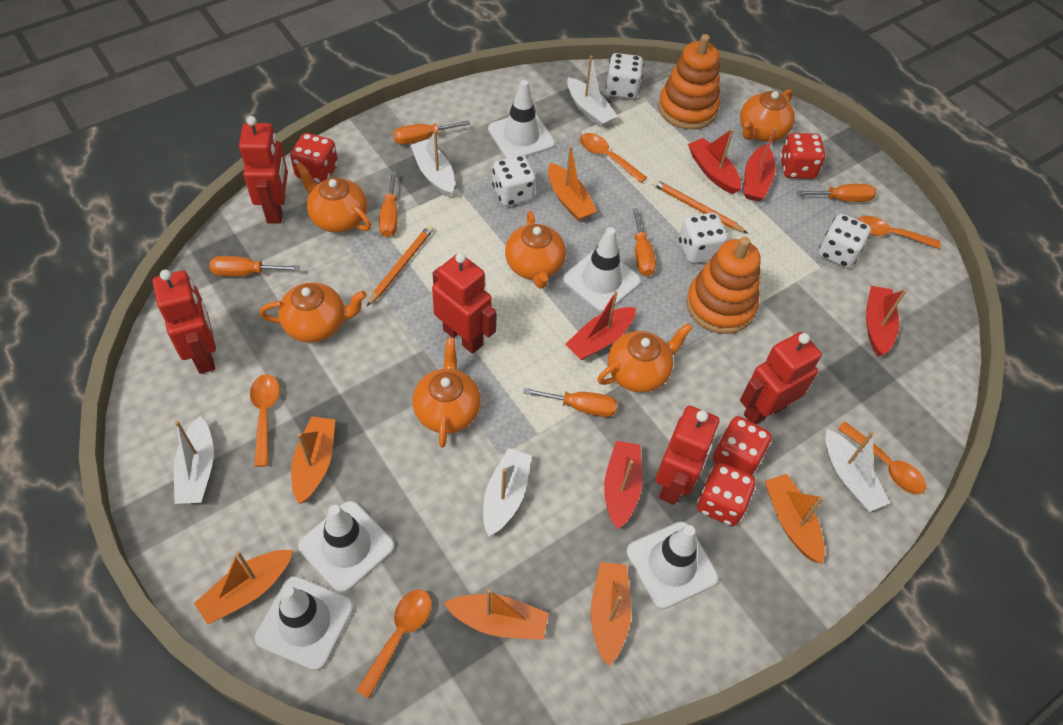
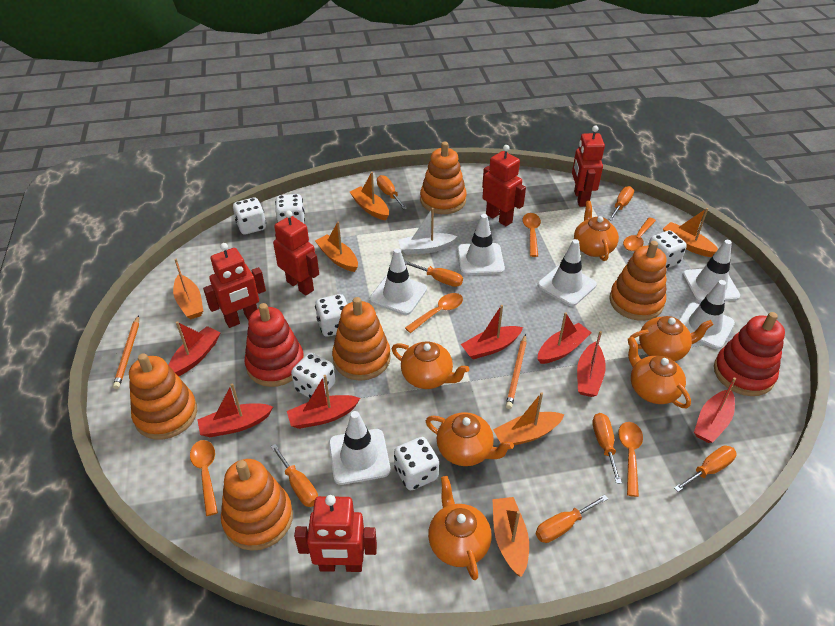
orange screwdriver: [209,256,300,276] [379,171,398,237] [393,120,470,145] [523,388,617,417] [633,208,656,276] [796,184,876,202] = 6 -> [271,444,318,507] [377,175,407,209] [404,261,463,287] [536,494,608,543] [592,413,622,484] [608,186,634,221] [674,445,737,492] = 7
orange stacking toy: [658,34,720,130] [686,237,761,334] = 2 -> [129,353,197,440] [221,459,293,551] [332,297,391,381] [420,142,467,214] [609,241,666,321] = 5
red boat: [565,291,636,360] [604,441,642,530] [688,129,741,194] [744,127,776,201] [866,286,907,356] = 5 -> [168,321,221,376] [197,383,273,437] [287,375,360,429] [461,305,523,360] [537,312,592,364] [577,331,606,397] [694,377,736,443] = 7
red dice: [290,133,338,184] [697,463,756,526] [713,416,772,475] [780,133,826,179] = 4 -> none = 0
red stacking toy: none = 0 -> [244,303,304,387] [714,312,785,396] = 2
white boat: [174,416,214,504] [411,130,455,197] [483,448,532,537] [567,55,618,127] [825,429,890,512] = 5 -> [398,208,457,255] = 1
white dice: [492,155,536,206] [606,53,644,99] [679,213,728,263] [819,214,871,268] = 4 -> [233,198,266,235] [275,194,305,223] [291,353,335,398] [315,294,347,337] [394,437,439,490] [648,230,687,269] = 6
white traffic cone: [255,576,354,670] [298,501,394,593] [488,80,555,158] [563,227,641,312] [626,521,718,609] = 5 -> [329,411,390,485] [370,248,427,315] [457,214,505,275] [538,239,597,306] [679,280,735,349] [682,240,740,303] = 6

